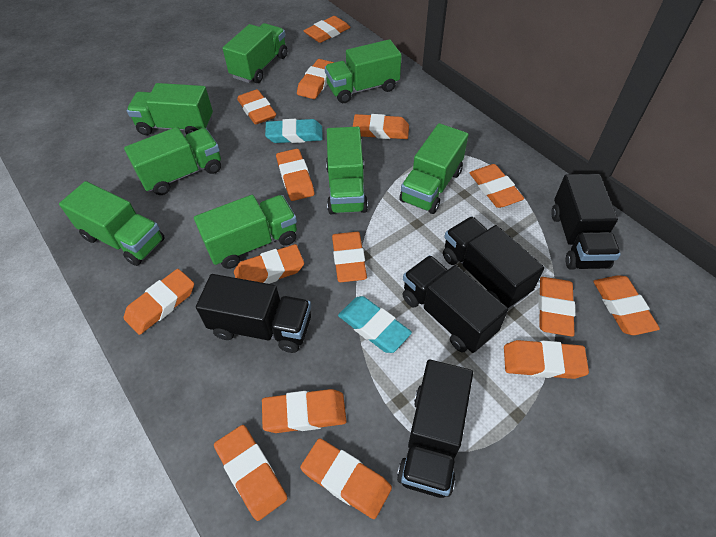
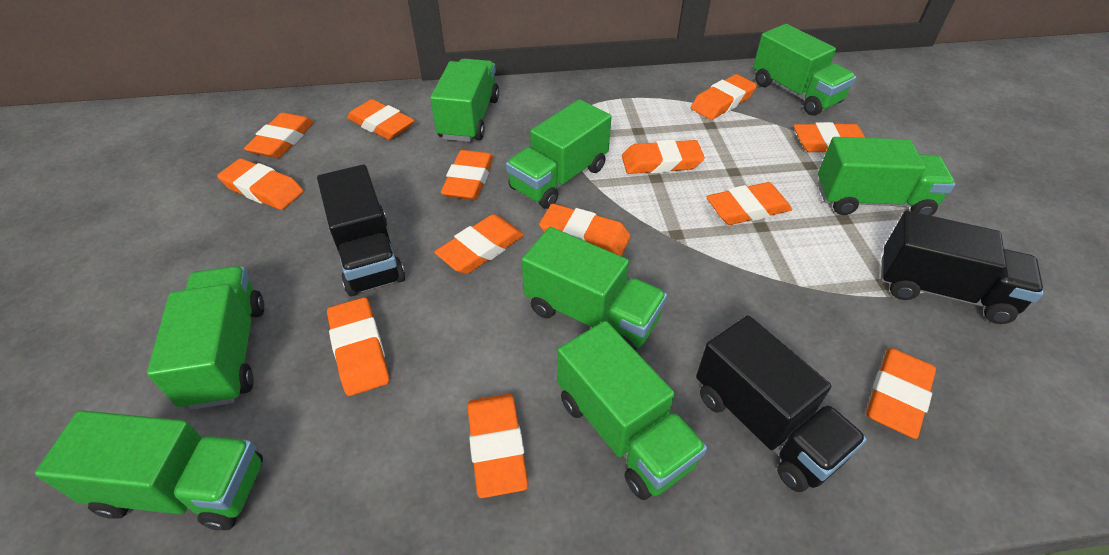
black truck: [196,274,311,353] [397,360,473,498] [403,255,508,353] [443,216,544,309] [551,174,621,270] = 5 -> [317,164,405,296] [696,316,867,492] [881,211,1043,324] = 3
orange eraser: [124,269,194,335] [214,425,287,521] [234,244,304,284] [237,89,276,125] [262,389,346,433] [276,149,314,201] [297,59,334,99] [300,438,392,519] [304,16,351,43] [332,232,367,282] [353,114,409,139] [470,164,524,208] [504,340,589,379] [539,277,575,336] [593,275,660,335] = 15 -> [217,158,304,210] [244,113,314,158] [327,297,389,396] [347,99,415,140] [434,214,524,274] [441,150,493,200] [467,394,528,498] [539,204,630,256] [622,140,705,174] [691,74,757,120] [706,182,792,225] [793,122,865,152] [866,348,936,439] = 13
turquoise eraser: [265,119,323,143] [338,296,412,353] = 2 -> none = 0

